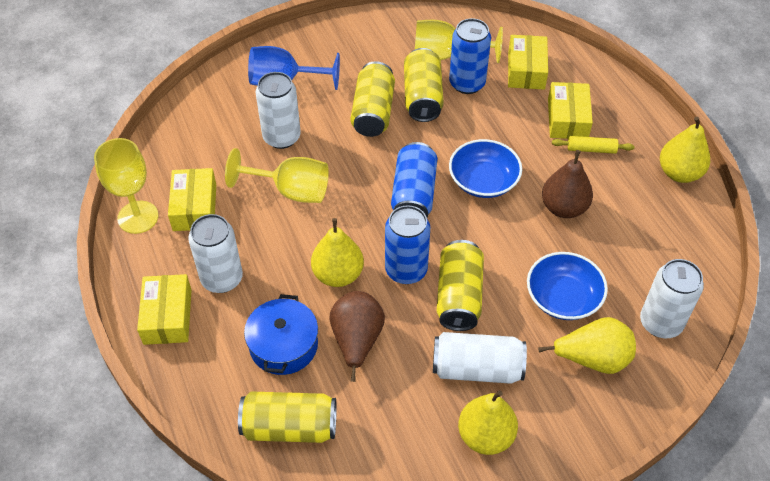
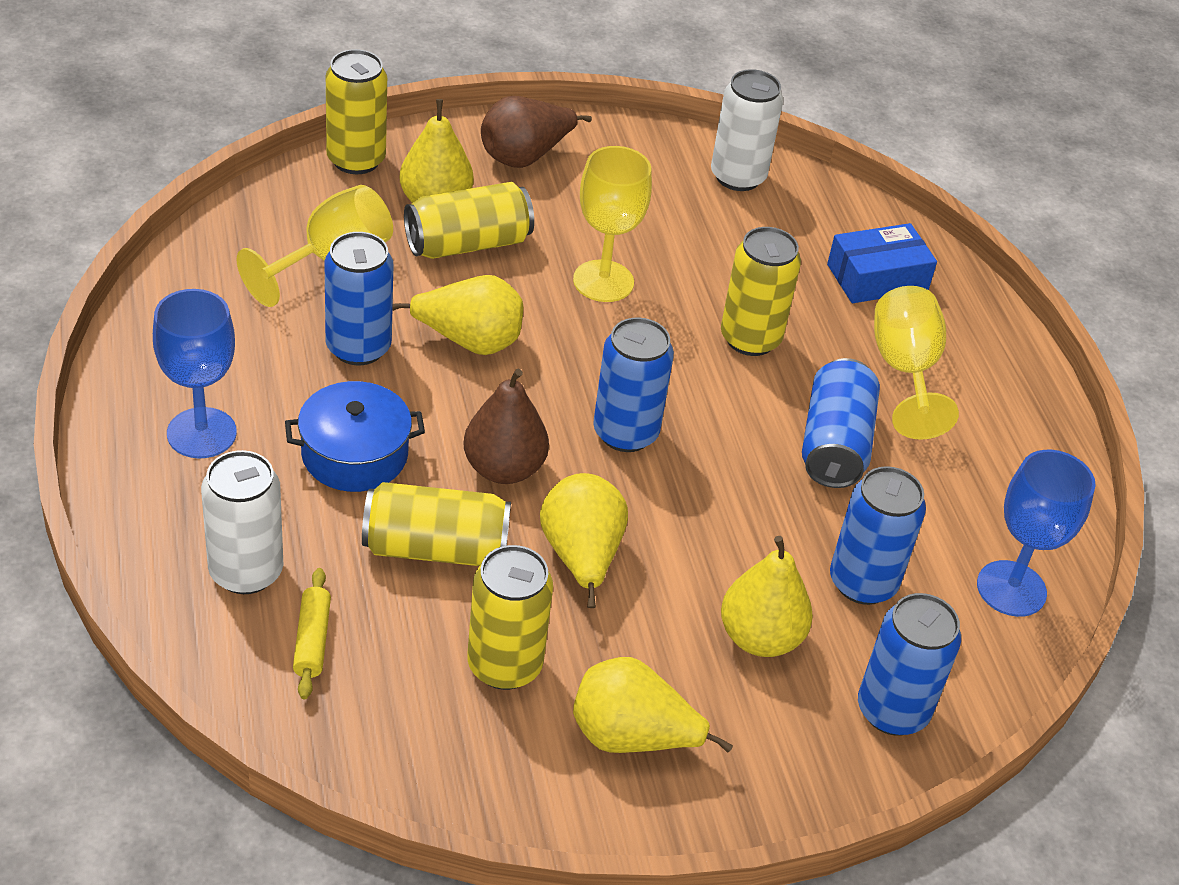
blue bowl: [449,139,522,198] [527,252,608,320] = 2 -> none = 0
blue box: none = 0 -> [827,223,937,303] = 1
blue can: [385,205,430,284] [391,142,437,218] [449,18,491,94] = 3 -> [324,232,393,365] [593,317,674,452] [802,358,880,488] [830,466,926,605] [858,593,961,736] = 5
blue goblet: [248,46,340,90] = 1 -> [153,289,237,458] [977,450,1096,617] = 2
white can: [188,214,243,293] [255,72,301,149] [433,332,527,384] [640,259,704,338] = 4 -> [201,450,283,594] [711,69,783,191] = 2
yellow box: [137,274,192,345] [168,168,216,231] [508,35,548,90] [548,82,593,139] = 4 -> none = 0
yellow can: [238,391,337,443] [350,61,395,137] [404,48,444,122] [437,240,484,331] = 4 -> [326,49,387,174] [362,482,511,566] [404,182,534,259] [467,545,553,690] [721,227,801,356] = 5
yellow pear: [311,218,364,287] [458,390,518,455] [538,317,636,374] [660,117,710,183] = 4 -> [392,275,523,355] [400,99,474,203] [540,473,628,608] [573,657,733,753] [721,536,813,657] = 5

